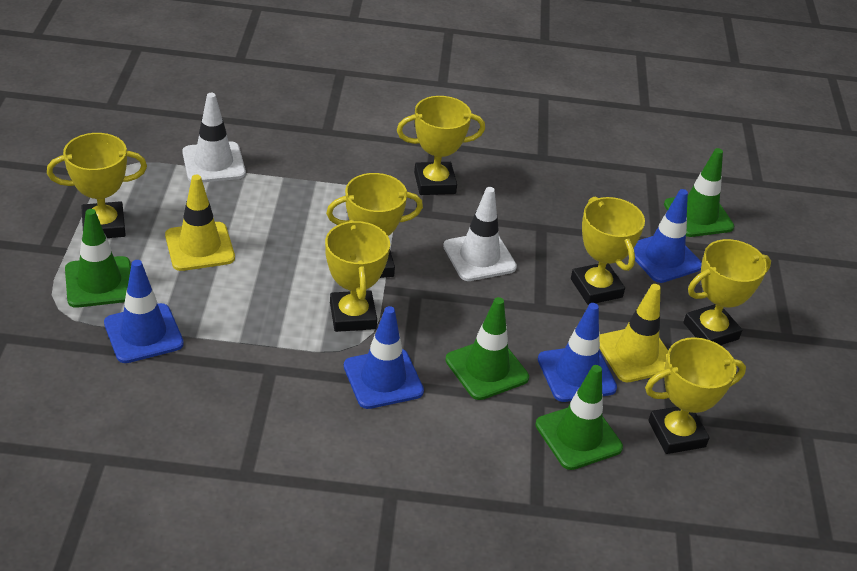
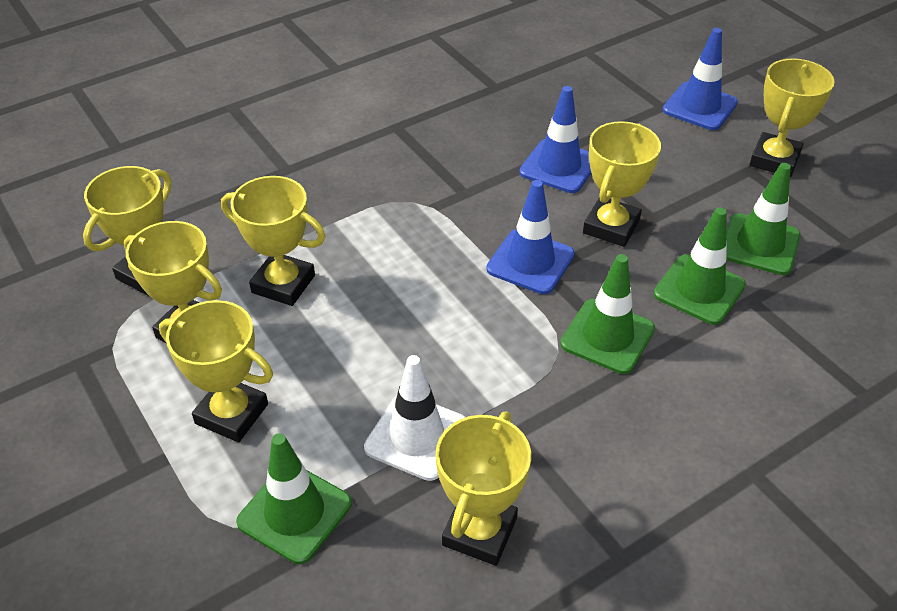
blue traffic cone: [104,260,184,363] [344,306,424,409] [538,303,617,402] [634,189,702,283] = 4 -> [486,180,575,294] [519,86,591,193] [663,28,738,130] = 3
white traffic cone: [182,93,246,182] [443,187,517,281] = 2 -> [364,355,465,481] = 1
yellow traffic cone: [165,175,235,271] [599,284,668,382] = 2 -> none = 0

